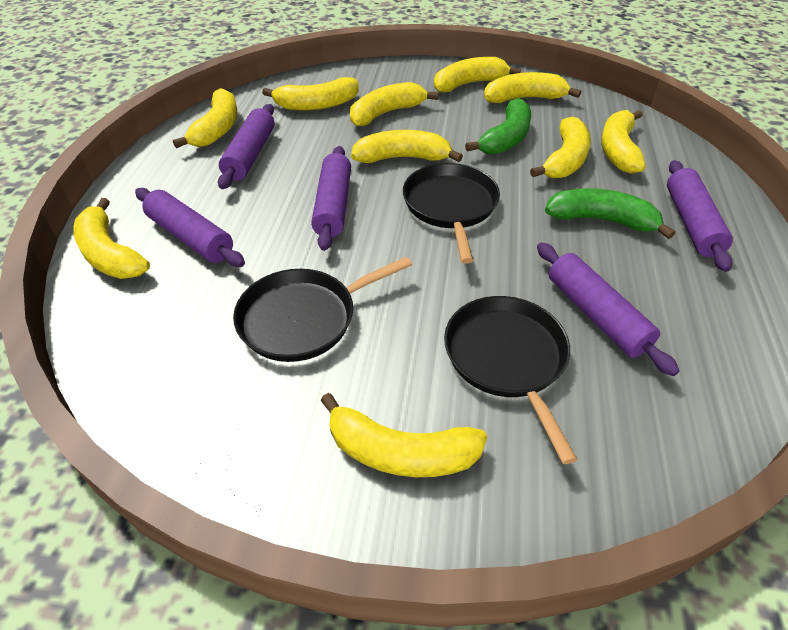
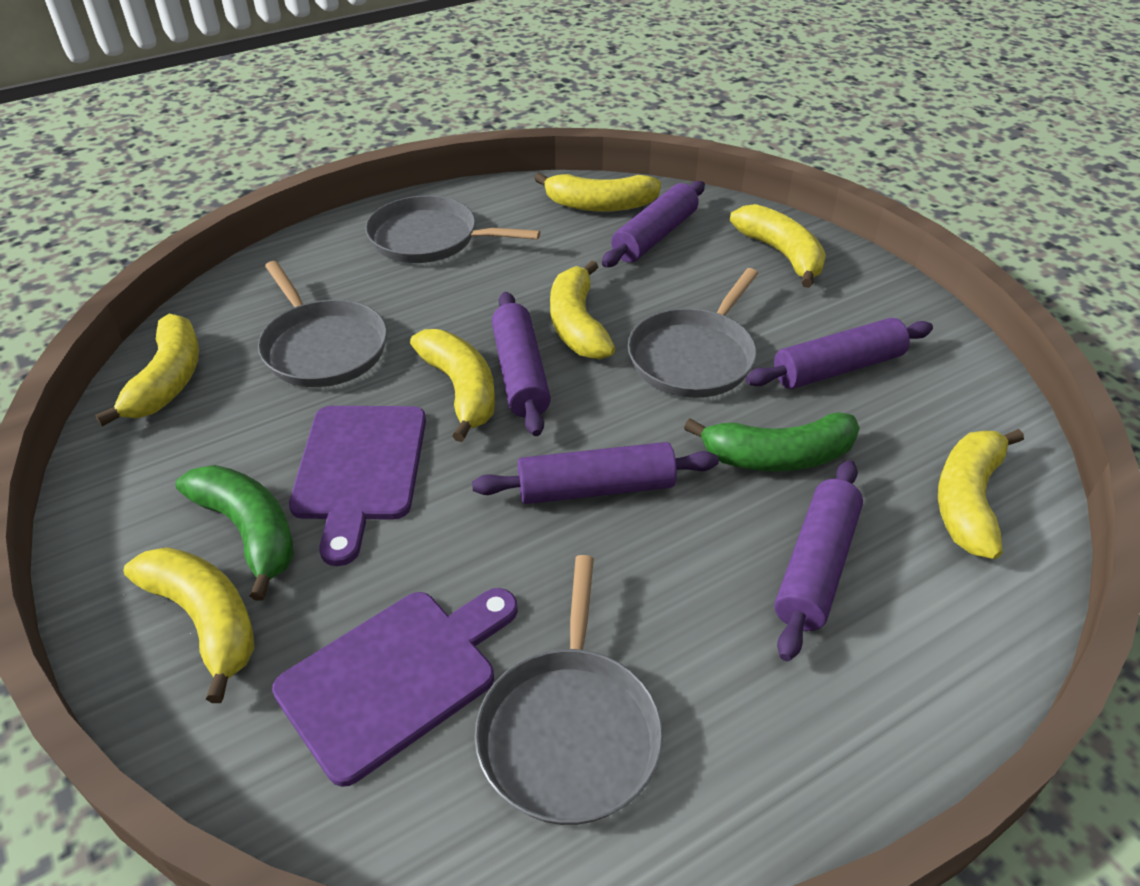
black pan: [233,257,412,362] [403,163,500,264] [444,296,578,464] = 3 -> none = 0
grey pan: none = 0 -> [258,261,387,387] [365,196,540,263] [474,555,663,825] [628,268,758,398] = 4
purple cutting board: none = 0 -> [272,588,518,787] [289,406,426,566] = 2
yellow banana: [73,198,150,279] [173,88,238,148] [262,77,359,111] [320,393,487,477] [350,82,438,126] [351,130,463,163] [434,57,521,92] [484,72,581,103] [530,116,591,178] [601,110,646,174] = 10 -> [95,313,199,427] [123,547,255,703] [410,329,495,442] [534,172,661,212] [550,260,616,360] [730,204,826,288] [938,429,1024,559] = 7

